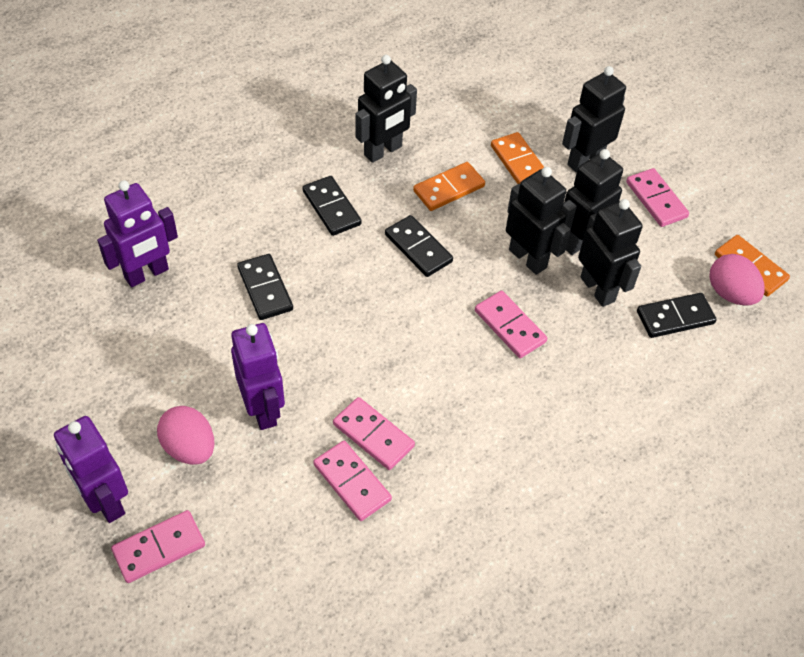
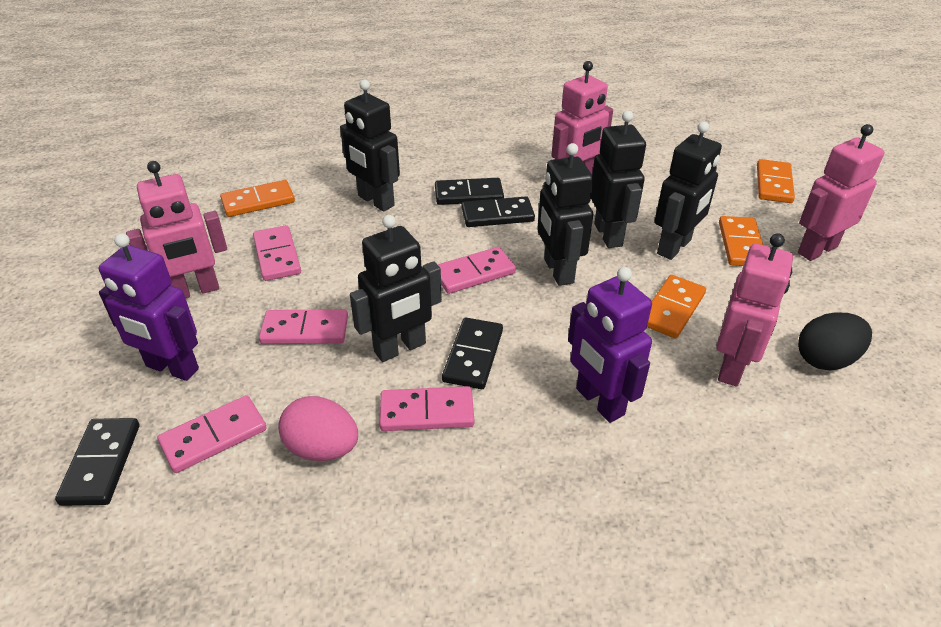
black egg: none = 0 -> [798,312,872,370] = 1
orange domino: [413,162,485,211] [491,132,544,184] [715,235,790,297] = 3 -> [220,180,295,217] [647,275,706,339] [719,216,763,266] [757,159,795,203] = 4
pink egg: [157,406,214,465] [709,254,765,306] = 2 -> [278,396,358,461] = 1
pink robot: none = 0 -> [126,161,227,298] [551,61,613,174] [717,233,793,386] [798,124,884,261] = 4
purple robot: [54,416,128,523] [97,180,178,287] [231,323,285,430] = 3 -> [99,233,199,381] [568,267,652,423] = 2

